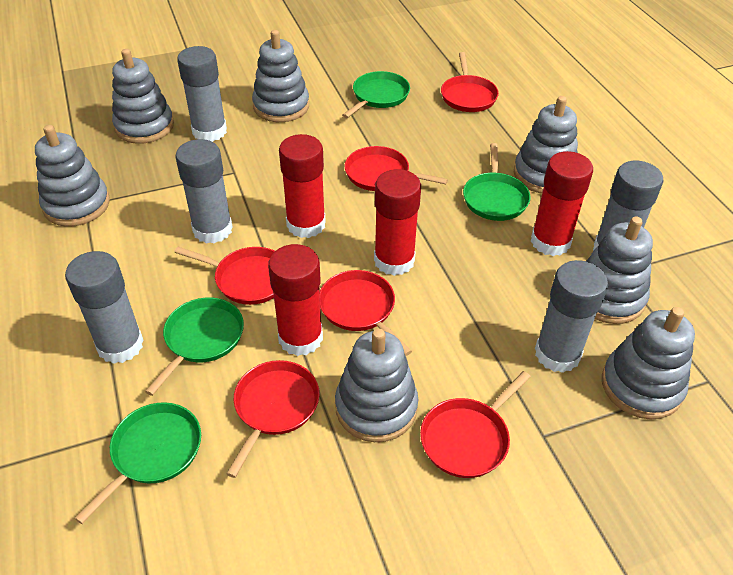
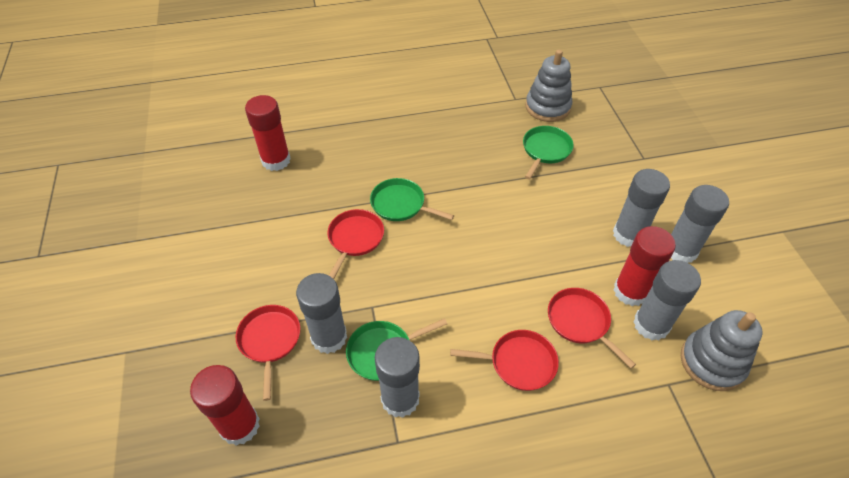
green pan: [75,402,201,524] [145,298,244,396] [342,71,410,118] [463,143,530,221] = 4 -> [346,318,447,381] [370,178,454,221] [523,126,574,179] = 3
grey stacking toy: [35,125,110,227] [112,49,174,144] [252,30,309,122] [335,329,418,442] [514,96,578,194] [586,217,653,324] [602,307,695,419] = 7 -> [525,50,572,122] [681,310,763,391] = 2
red glue stick: [268,244,323,356] [279,134,326,238] [374,169,421,276] [531,151,593,256] = 4 -> [190,365,260,446] [245,95,291,171] [614,226,676,306] = 3
red pan: [174,247,275,305] [226,360,320,478] [320,270,412,356] [345,146,448,191] [420,371,531,478] [441,52,499,112] = 6 -> [236,305,300,401] [327,209,384,279] [450,330,559,391] [548,288,636,368] = 4

